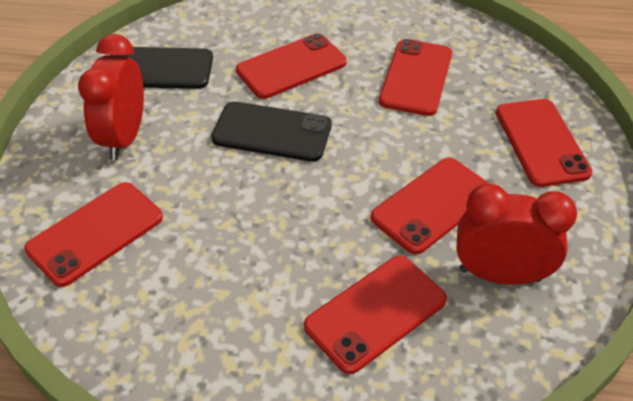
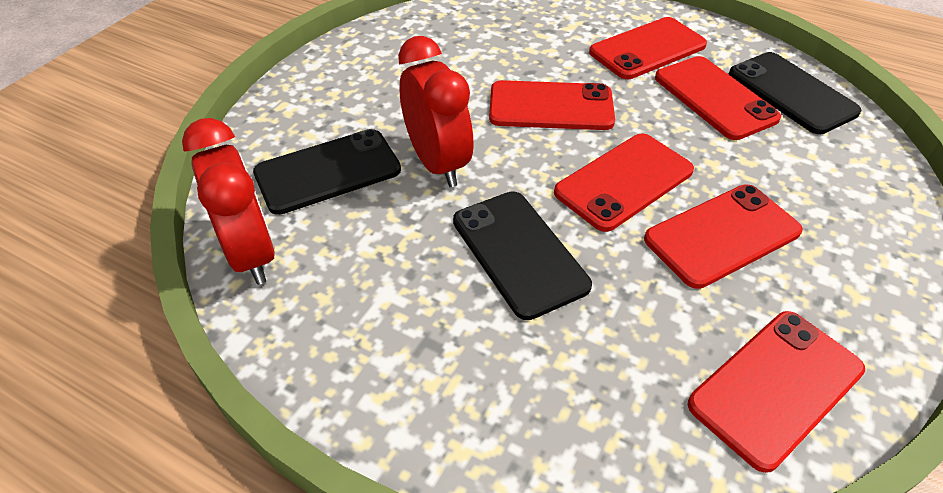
black phone: [110,47,213,89] [211,101,332,162] = 2 -> [253,129,401,215] [453,191,592,320] [729,52,861,134] = 3

